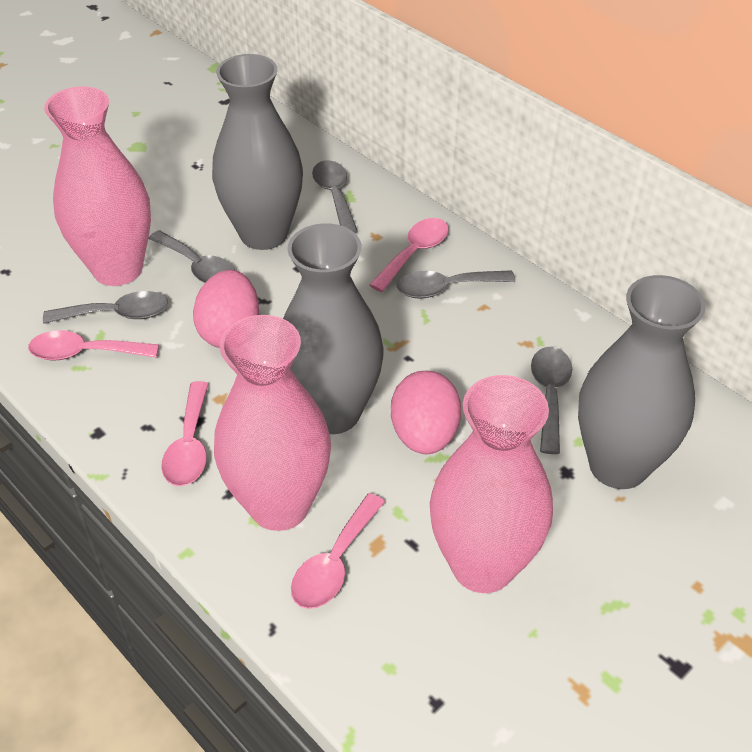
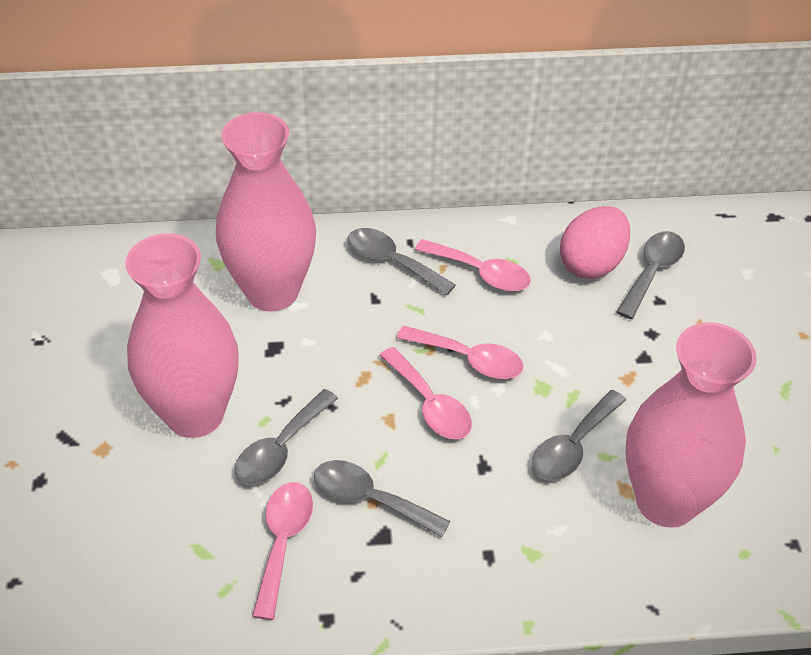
grey vase: [212,54,303,250] [283,223,383,434] [578,275,706,489] = 3 -> none = 0
pink egg: [193,270,259,348] [391,370,461,454] = 2 -> [560,206,630,279] = 1

